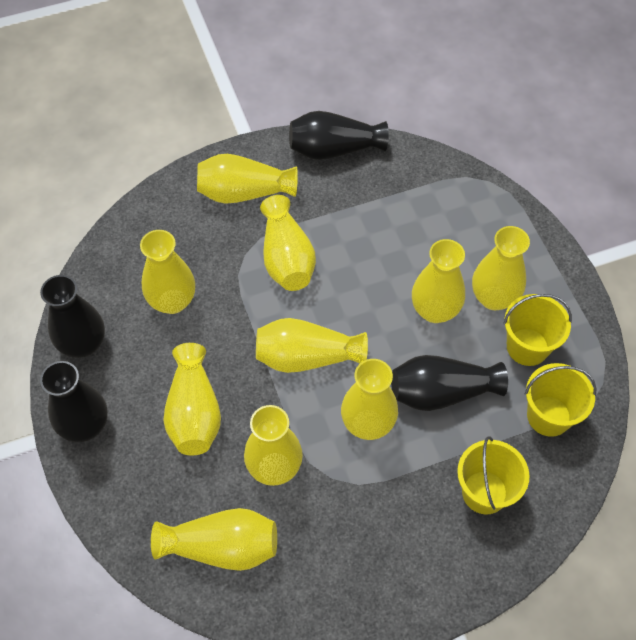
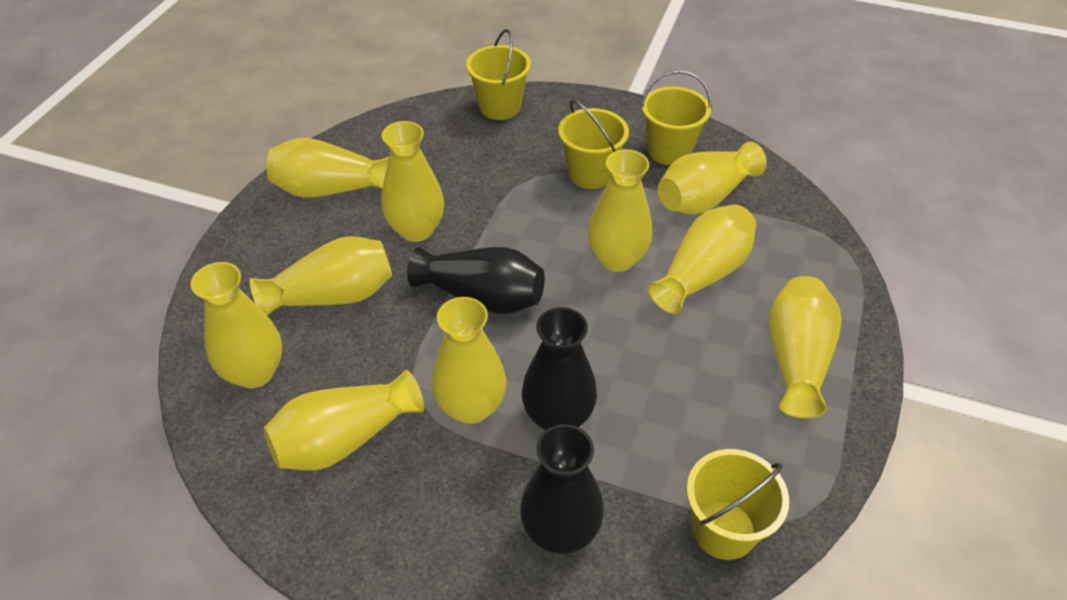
black vase: [40,275,105,358] [40,361,108,442] [289,111,389,160] [391,355,508,411] = 4 -> [407,247,545,314] [520,424,604,554] [522,307,597,430] = 3
yellow bucket: [457,436,530,514] [503,294,572,366] [525,363,597,437] = 3 -> [466,29,531,120] [558,100,629,189] [641,70,712,165] [686,449,789,560] = 4

